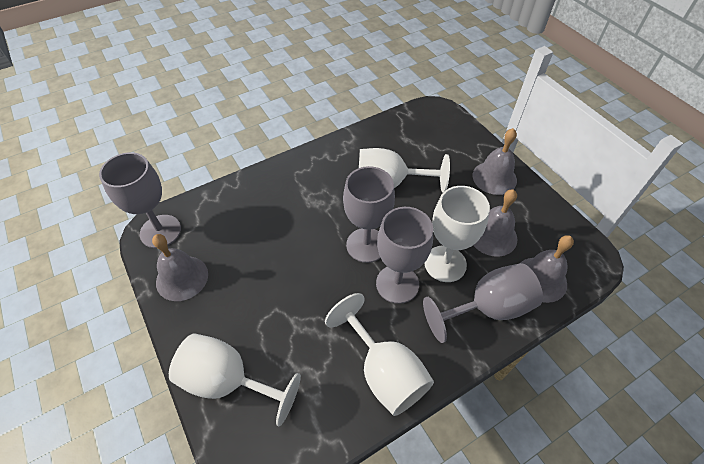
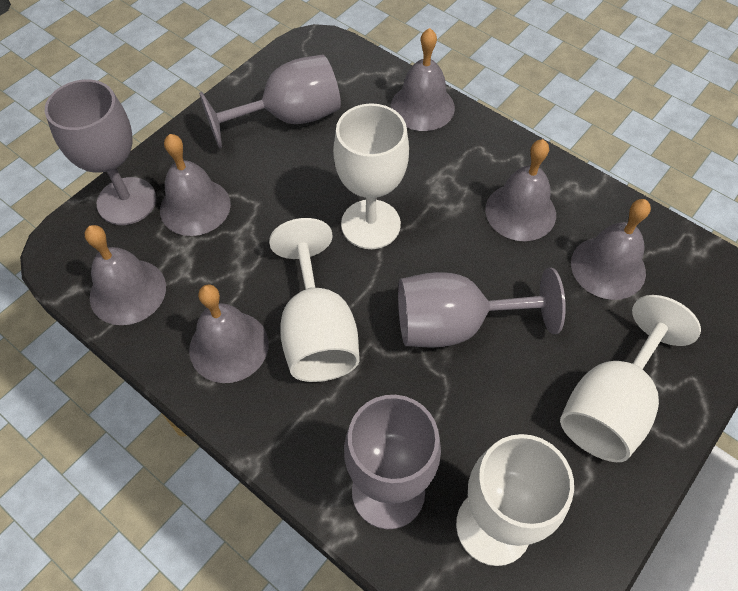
grey bell: [152,234,208,301] [472,128,517,195] [473,189,518,257] [519,235,574,303] = 4 -> [85,225,166,325] [160,134,231,236] [189,284,269,383] [391,28,455,131] [485,139,556,241] [571,199,651,300] = 6

